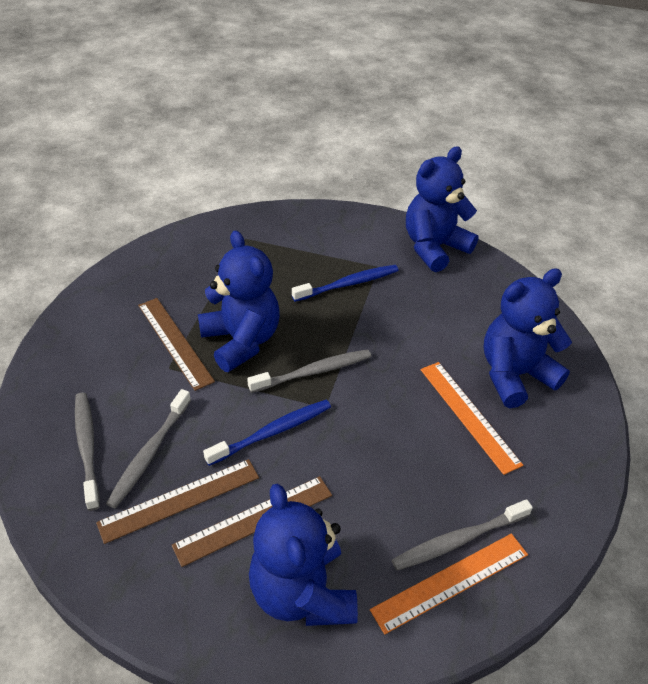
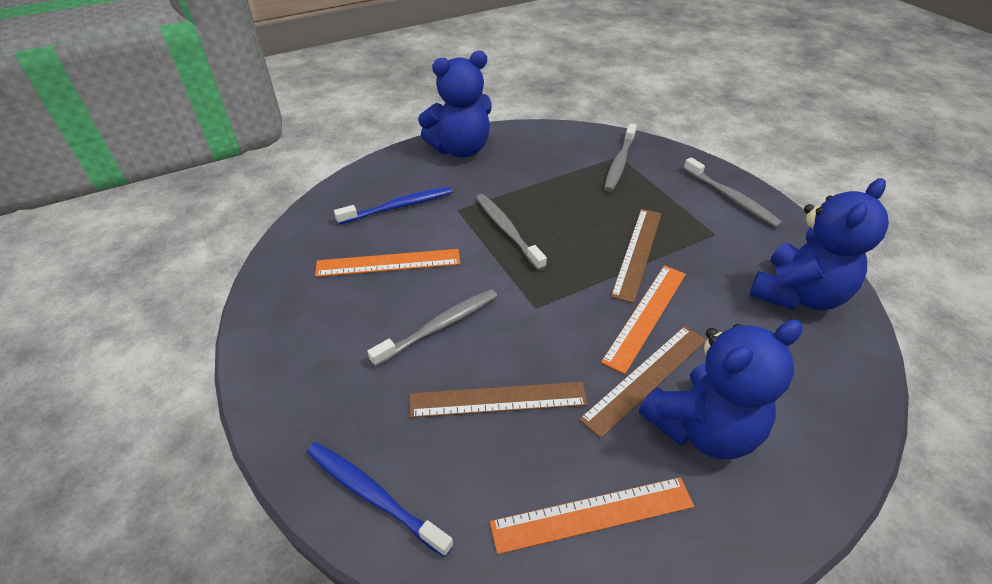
blue teddy bear: [198,230,280,372] [249,484,358,626] [406,146,479,272] [484,268,572,408] = 4 -> [418,51,492,158] [639,319,803,460] [749,178,889,310] = 3
orange ruler: [370,534,528,634] [421,362,523,475] = 2 -> [315,249,460,277] [490,477,694,554] [601,265,686,374] = 3

